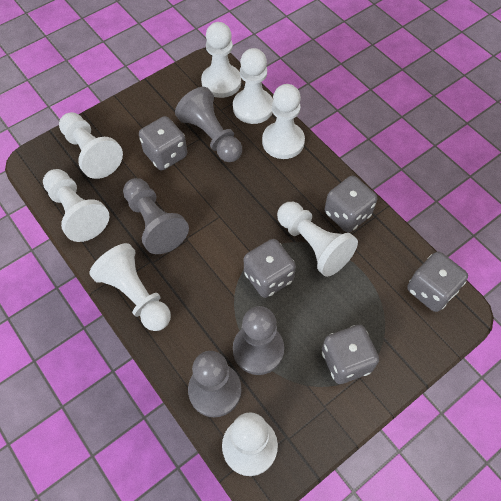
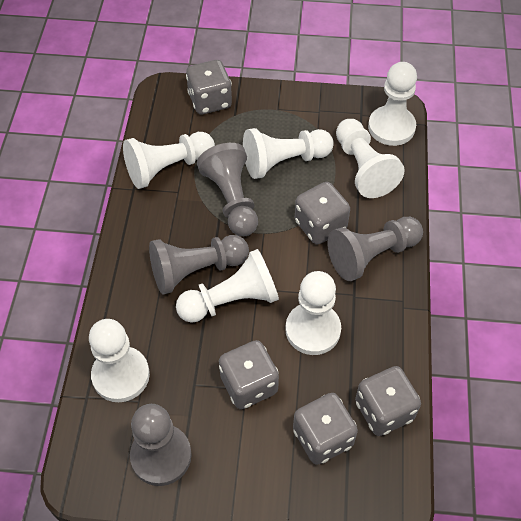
white pawn: [43,169,109,242] [59,112,123,179] [89,243,171,331] [201,22,241,98] [222,412,278,476] [233,48,273,124] [262,84,305,159] [277,202,358,277] = 8 -> [89,319,150,402] [123,132,215,189] [176,249,279,323] [243,128,334,179] [285,271,341,355] [336,119,405,198] [368,62,417,146] = 7

